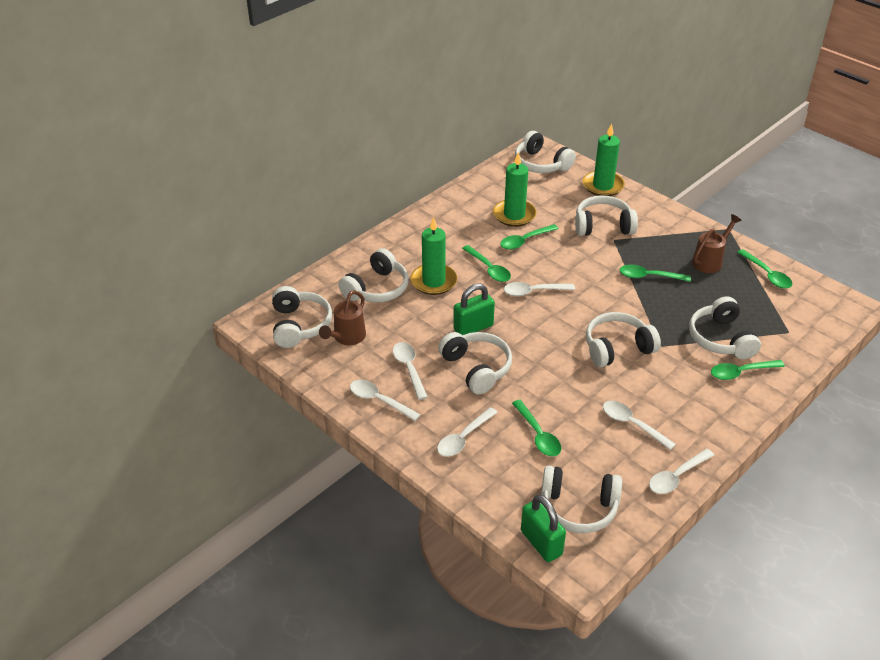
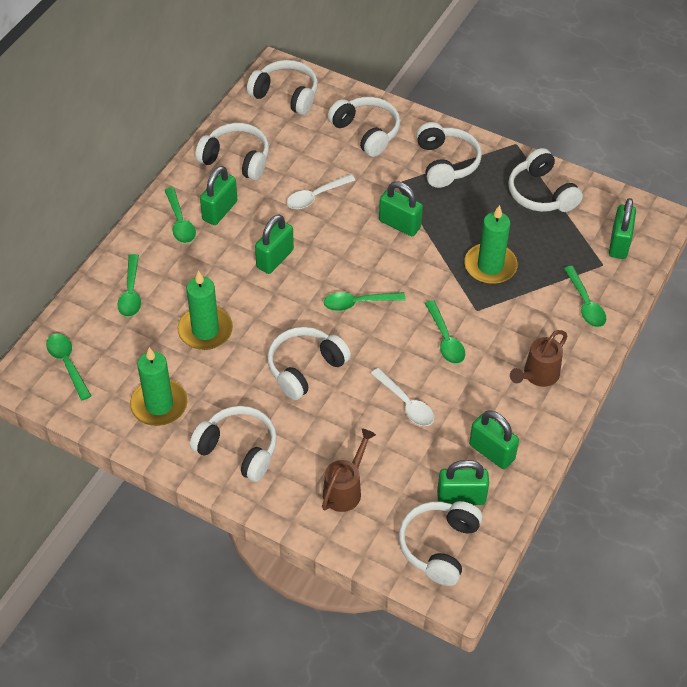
green padlock: [453,283,495,335] [521,494,566,562] = 2 -> [200,166,237,225] [255,214,294,274] [379,182,423,236] [437,460,489,505] [469,410,519,469] [609,198,636,259] = 6
white spoon: [350,380,421,421] [393,342,428,400] [437,407,498,457] [504,282,575,296] [603,400,676,450] [649,449,714,494] = 6 -> [287,174,355,209] [371,368,434,426] = 2

